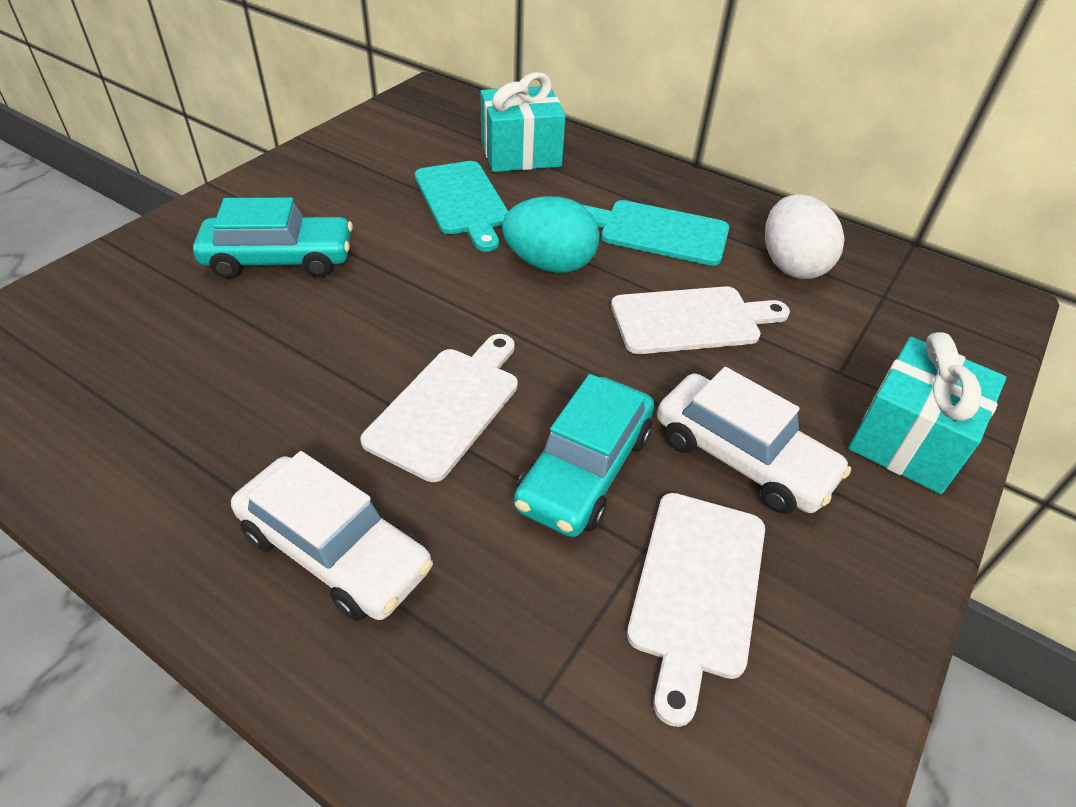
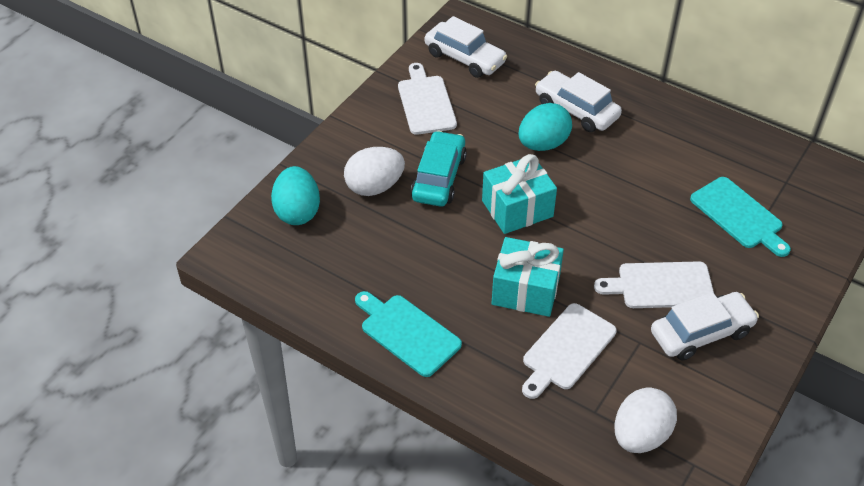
turquoise car: [193,198,353,278] [514,374,654,537] = 2 -> [411,131,467,207] = 1
turquoise egg: [502,196,600,273] = 1 -> [271,166,320,225] [519,103,572,151] = 2
white car: [231,451,433,621] [657,367,851,514] = 2 -> [425,16,507,78] [535,71,622,132] [651,292,759,360] = 3
white egg: [765,194,845,279] = 1 -> [344,147,405,196] [614,387,677,453] = 2

